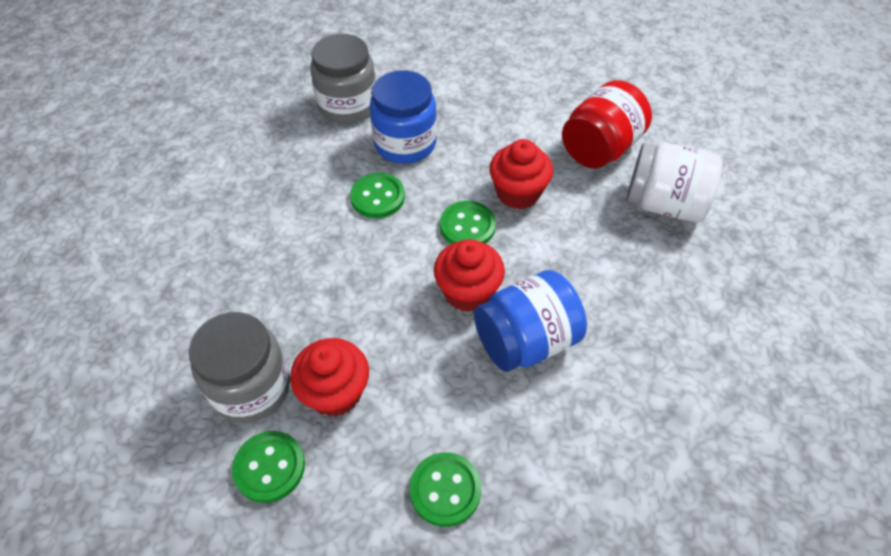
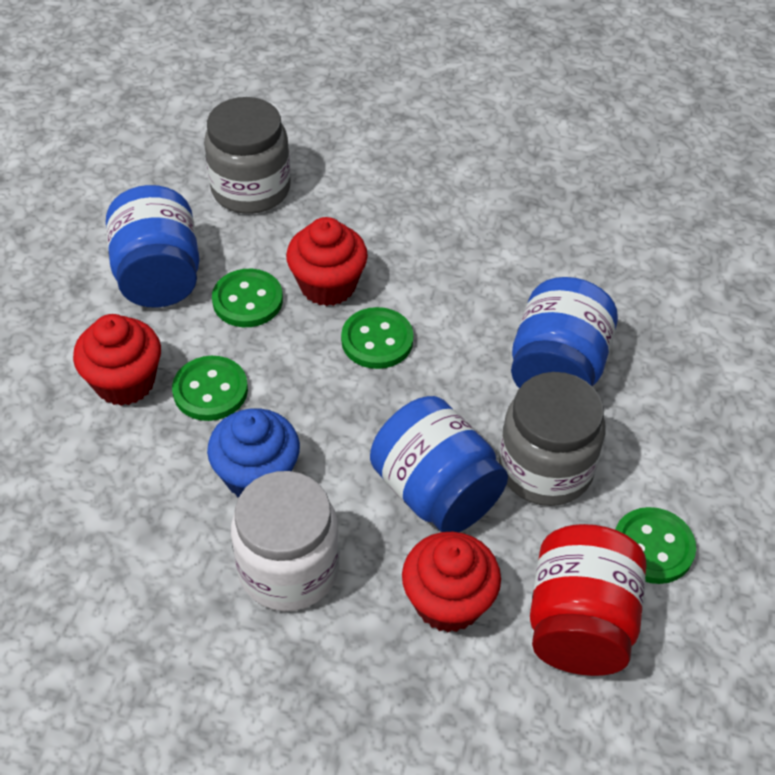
blue cupcake: none = 0 -> [207,408,300,497] = 1
blue jar: [370,70,437,164] [474,270,587,372] = 2 -> [106,185,200,308] [370,396,508,532] [511,277,618,389] = 3

